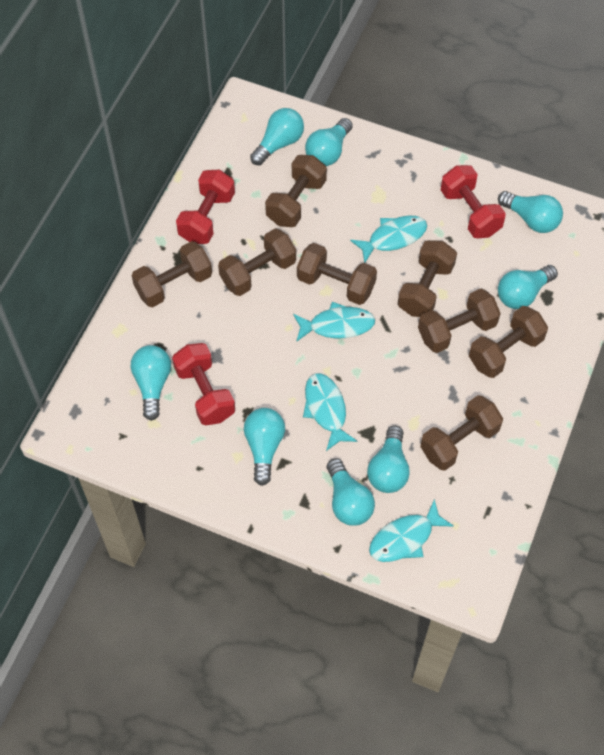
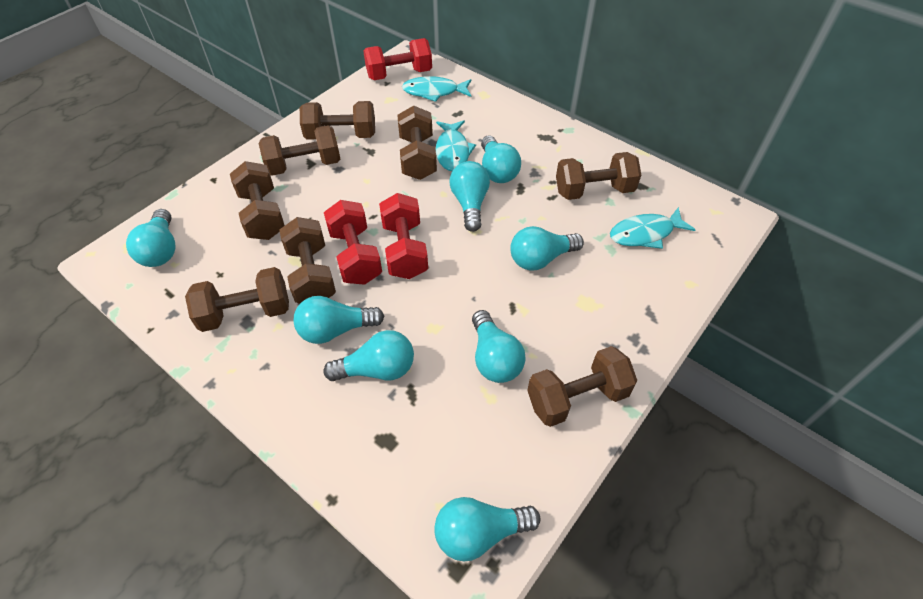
turquoise fish: [293,302,375,342] [303,373,357,451] [350,216,427,263] [369,499,454,562] = 4 -> [402,76,471,102] [436,120,476,171] [610,207,696,249] = 3

